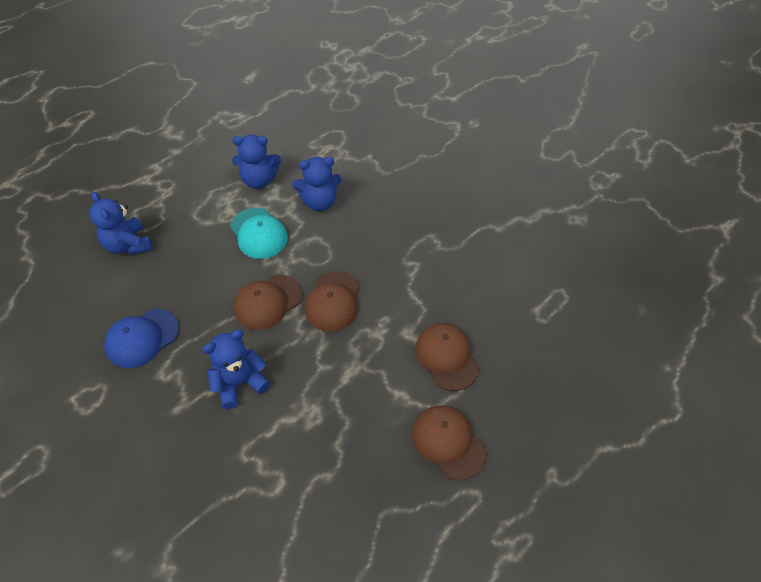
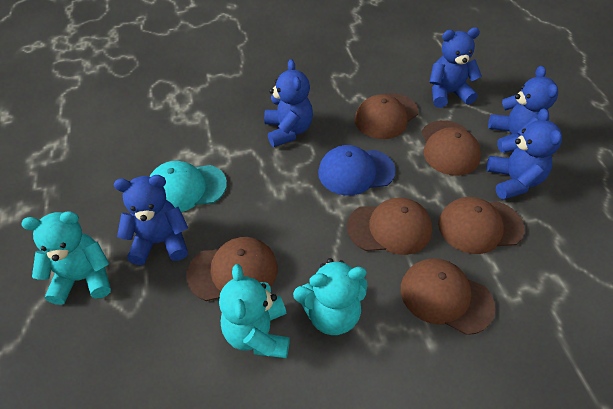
blue teddy bear: [89,192,153,255] [202,330,270,409] [232,135,281,189] [292,157,342,211] = 4 -> [114,175,188,265] [264,59,313,147] [430,27,482,108] [487,109,562,200] [488,66,558,153] = 5
brown cap: [234,274,302,330] [304,271,360,332] [412,405,487,480] [415,323,479,391] = 4 -> [186,237,278,301] [347,198,432,255] [355,93,418,139] [401,258,495,335] [422,120,481,176] [438,197,525,254] = 6
turquoise teddy bear: none = 0 -> [21,211,111,305] [219,264,290,358] [293,258,367,335] = 3

